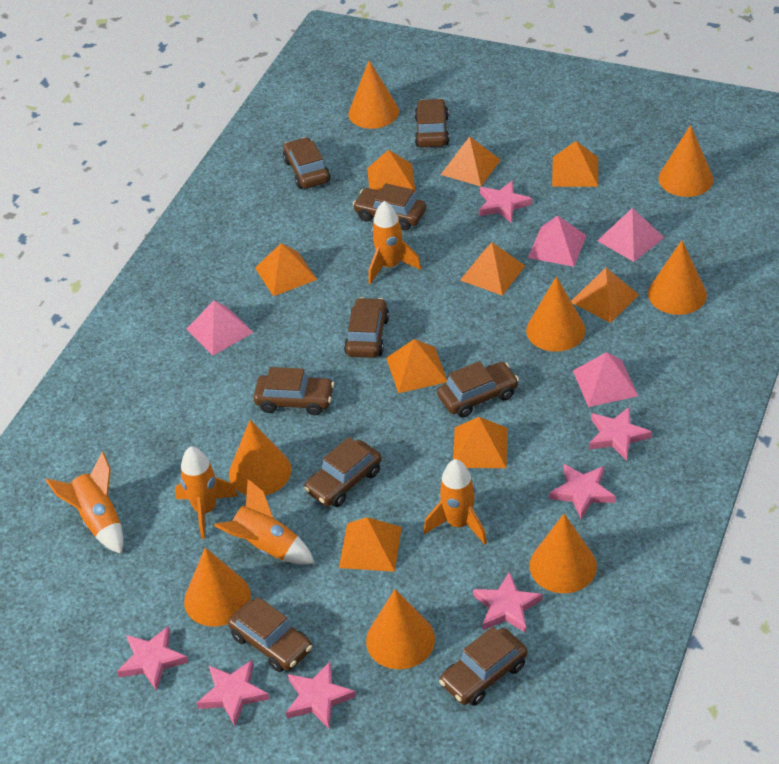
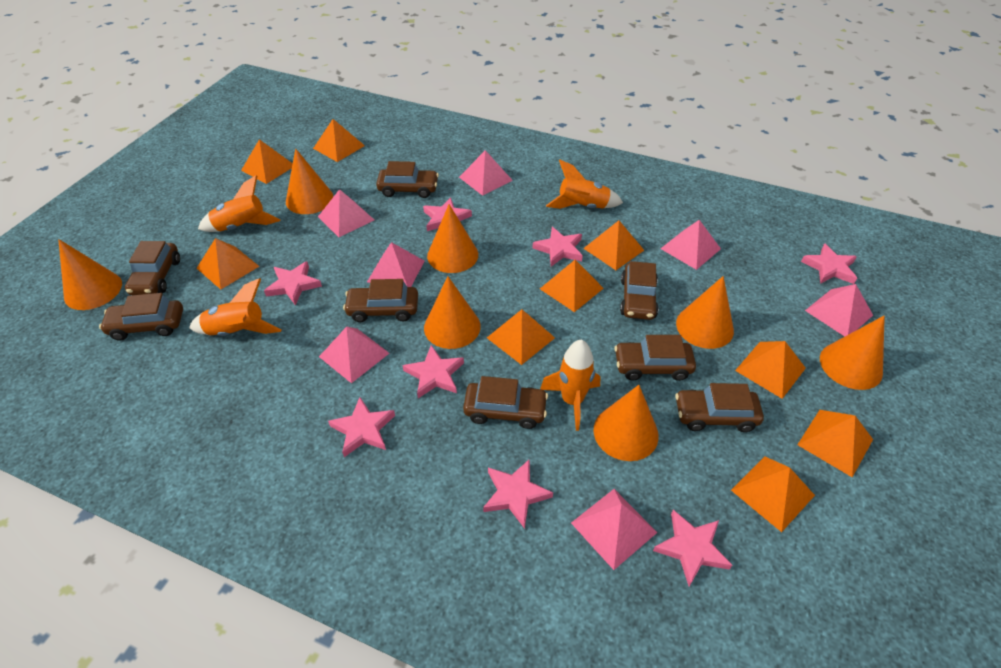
brown car: [228,597,312,672] [253,367,334,415] [283,137,330,189] [304,437,382,507] [344,297,389,358] [353,183,426,231] [415,99,450,147] [437,361,519,418] [439,627,528,706] = 9 -> [99,293,183,340] [125,241,180,295] [343,279,418,322] [376,161,439,198] [463,376,548,429] [614,335,696,381] [620,261,659,320] [675,383,764,432] = 8
orange cone: [184,548,251,626] [229,420,291,496] [348,61,399,129] [366,589,435,669] [526,277,585,352] [530,514,597,593] [648,240,707,315] [659,125,713,197] = 8 -> [58,239,122,310] [286,148,333,214] [424,277,481,349] [427,204,478,273] [594,385,659,461] [676,276,734,349] [820,316,885,390] = 7
orange rocket: [45,452,124,554] [175,446,238,539] [214,479,314,564] [368,201,421,284] [424,459,487,544] = 5 -> [189,278,281,336] [198,175,281,232] [540,339,600,431] [546,160,623,209] = 4
pink pyramid: [186,300,254,356] [528,216,587,267] [573,352,638,407] [597,208,665,262] = 4 -> [318,189,374,237] [319,327,390,383] [367,242,425,287] [459,150,513,196] [571,489,658,570] [660,220,721,270] [805,284,873,336] = 7
pink star: [117,626,188,691] [196,660,269,726] [286,662,356,729] [473,571,542,633] [479,180,532,223] [549,464,616,519] [589,407,652,461] = 7 -> [264,261,322,305] [328,397,395,457] [402,345,464,398] [423,197,472,231] [483,459,553,529] [533,227,583,267] [653,510,732,586] [801,243,857,284] = 8

